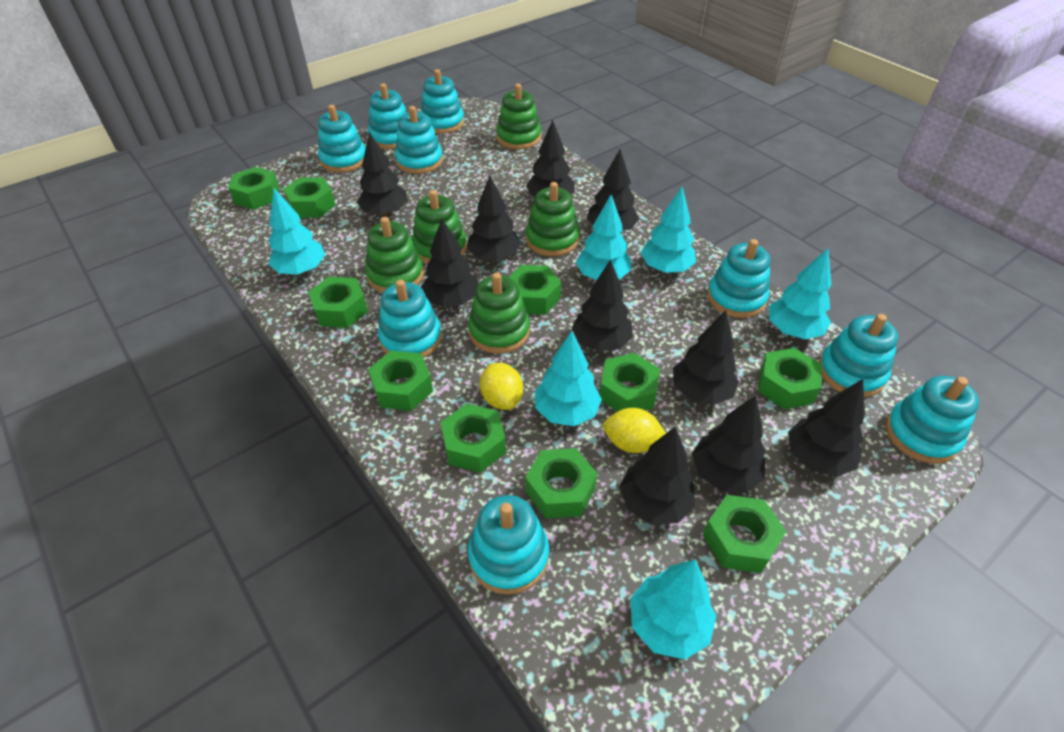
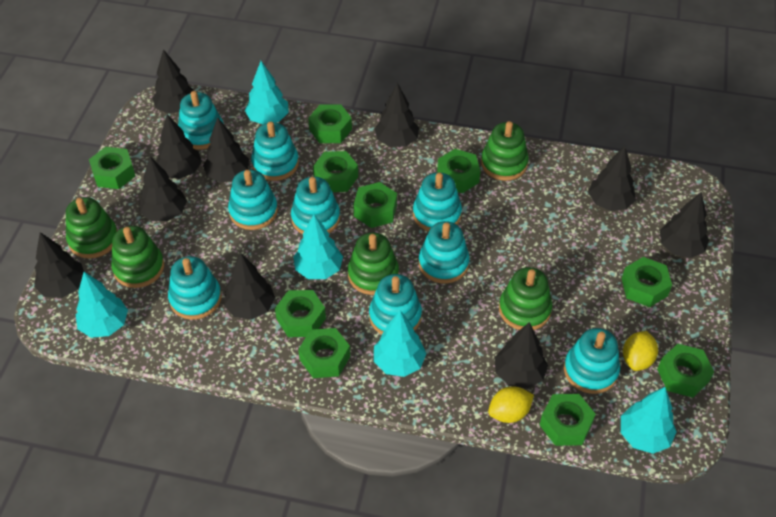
turquoise tree: [269,188,325,275] [535,331,602,426] [576,195,632,280] [630,560,716,660] [641,187,696,273] [769,248,831,339] = 6 -> [76,272,128,338] [245,61,289,124] [293,215,343,279] [374,311,426,377] [621,387,677,454] = 5

